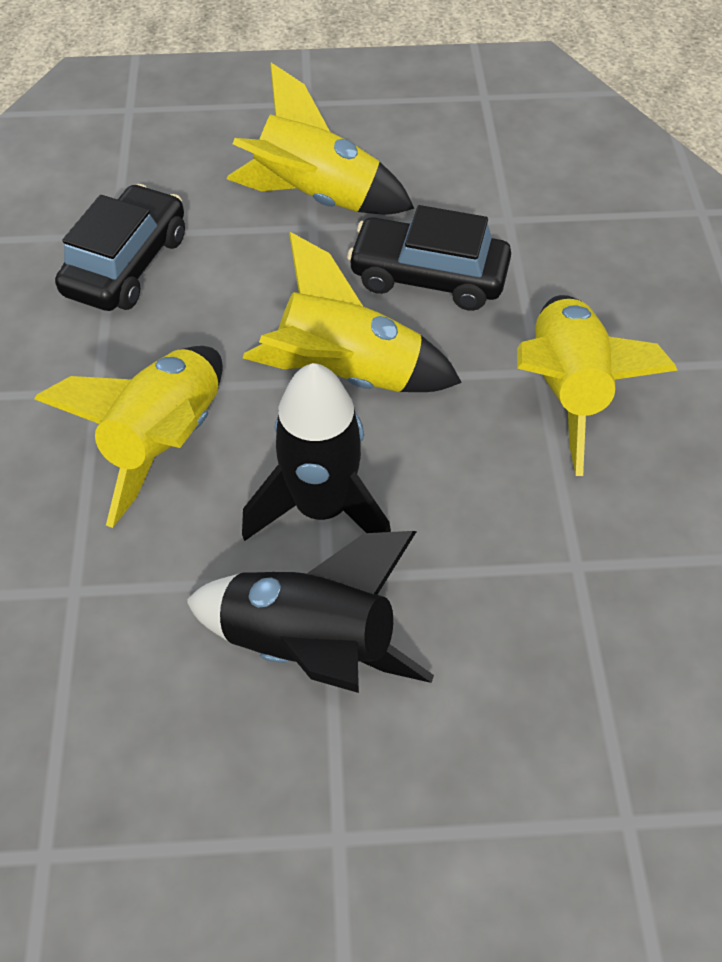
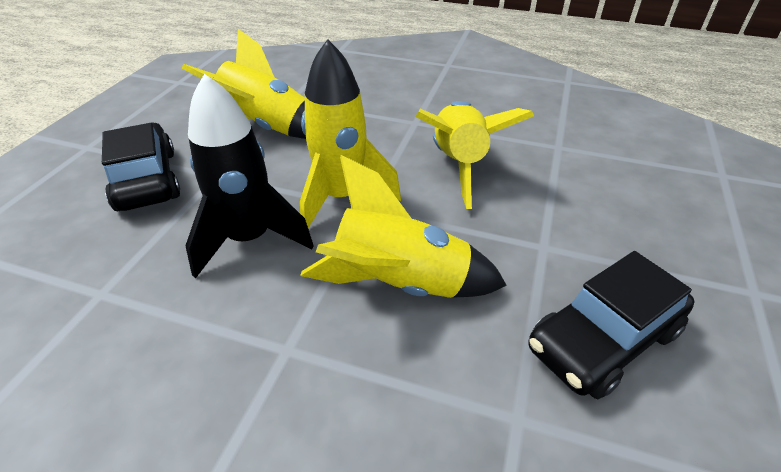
black rocket: [186,531,434,693] [242,363,391,541] = 2 -> [185,74,314,278] = 1

